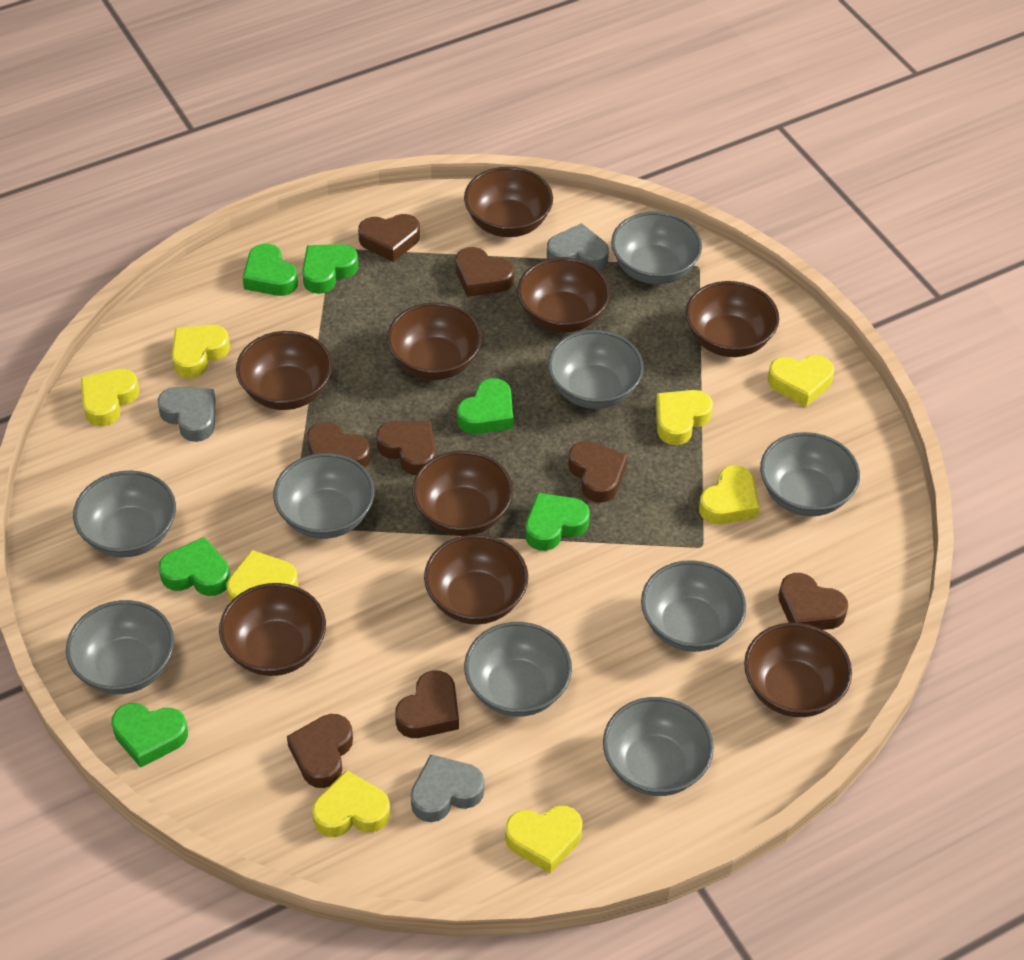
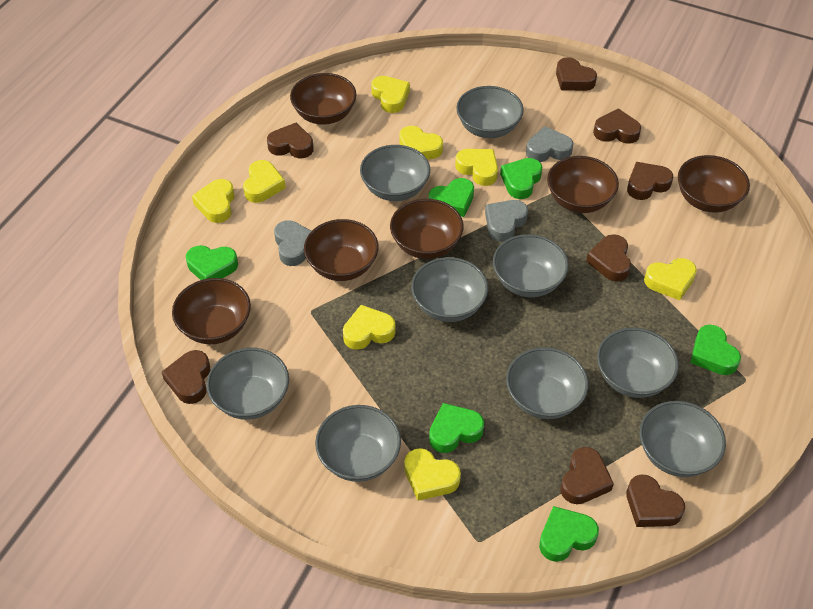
brown bowl: [219,583,326,676] [236,331,332,410] [387,302,482,380] [412,451,513,536] [424,534,528,624] [464,167,553,237] [517,258,610,333] [686,281,779,357] [744,623,852,717] = 9 -> [172,278,251,344] [290,73,356,125] [304,219,379,281] [390,199,464,259] [547,156,619,213] [678,155,750,213] = 6

